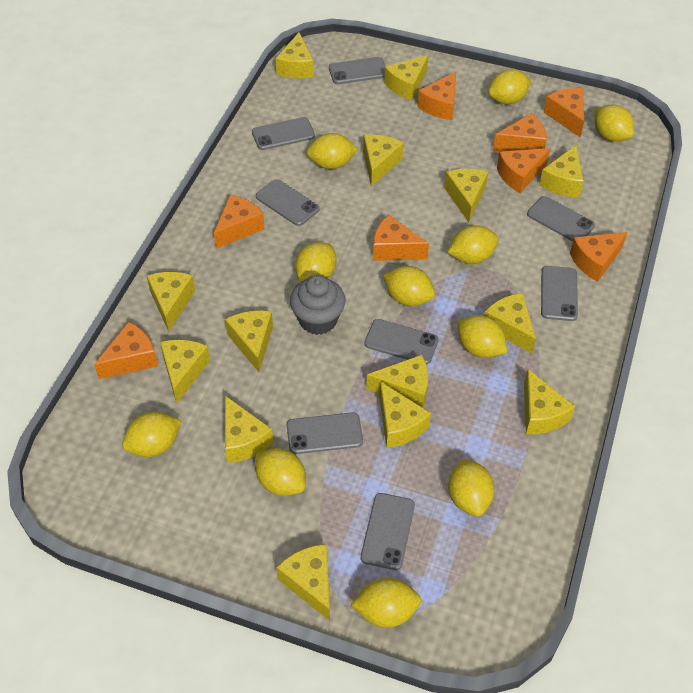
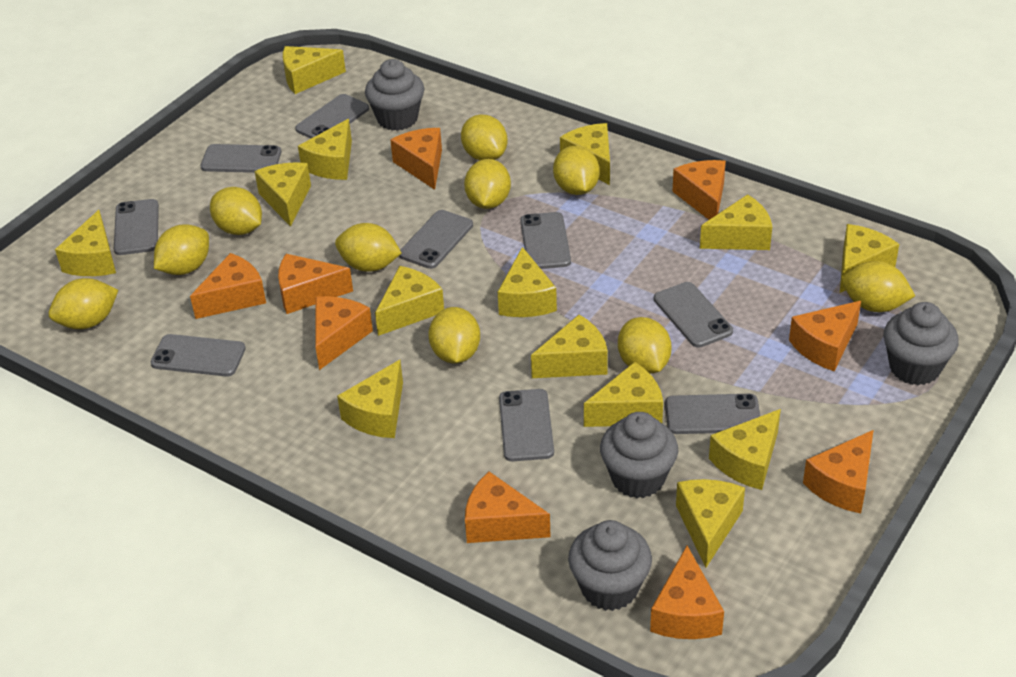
grey cupcake: [290,275,346,335] = 1 -> [365,59,424,131] [568,520,652,611] [600,412,678,498] [884,302,959,385] = 4
grey phone: [252,117,315,150] [256,179,320,226] [287,412,363,454] [329,57,385,84] [361,493,415,570] [364,319,439,364] [527,196,595,241] [541,266,578,321] = 8 -> [114,199,159,255] [151,334,246,377] [201,144,281,173] [295,94,369,139] [399,210,473,269] [499,389,554,461] [520,212,571,269] [654,282,733,348] [665,394,760,434] = 9
orange cheese: [94,322,158,379] [214,194,265,249] [373,215,429,261] [417,72,456,120] [493,113,547,151] [497,148,550,193] [543,88,584,137] [570,232,628,282] = 8 -> [190,253,266,319] [278,254,353,314] [315,296,373,370] [390,128,442,190] [465,471,551,543] [650,546,724,639] [672,160,726,220] [789,301,861,371] [803,430,873,514] = 9
yellow lemon: [122,412,182,457] [255,448,306,496] [295,242,336,282] [307,133,358,169] [351,577,421,628] [383,266,435,306] [448,225,499,264] [448,458,494,517] [458,315,507,358] [488,69,531,104] [595,104,634,142] = 11 -> [49,278,118,329] [154,224,209,275] [210,187,262,235] [335,223,401,272] [428,307,480,363] [461,114,508,161] [464,159,511,209] [553,146,600,195] [618,317,672,374] [842,261,915,312] = 10

